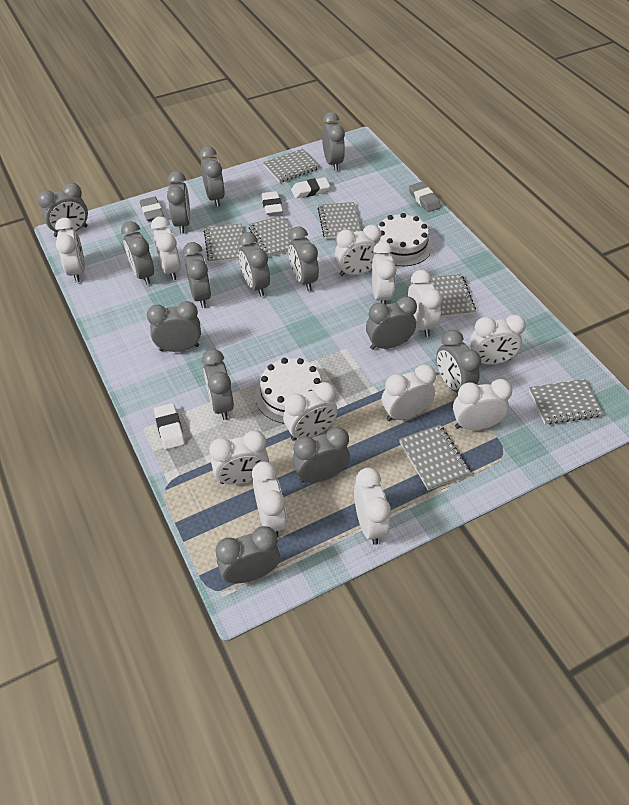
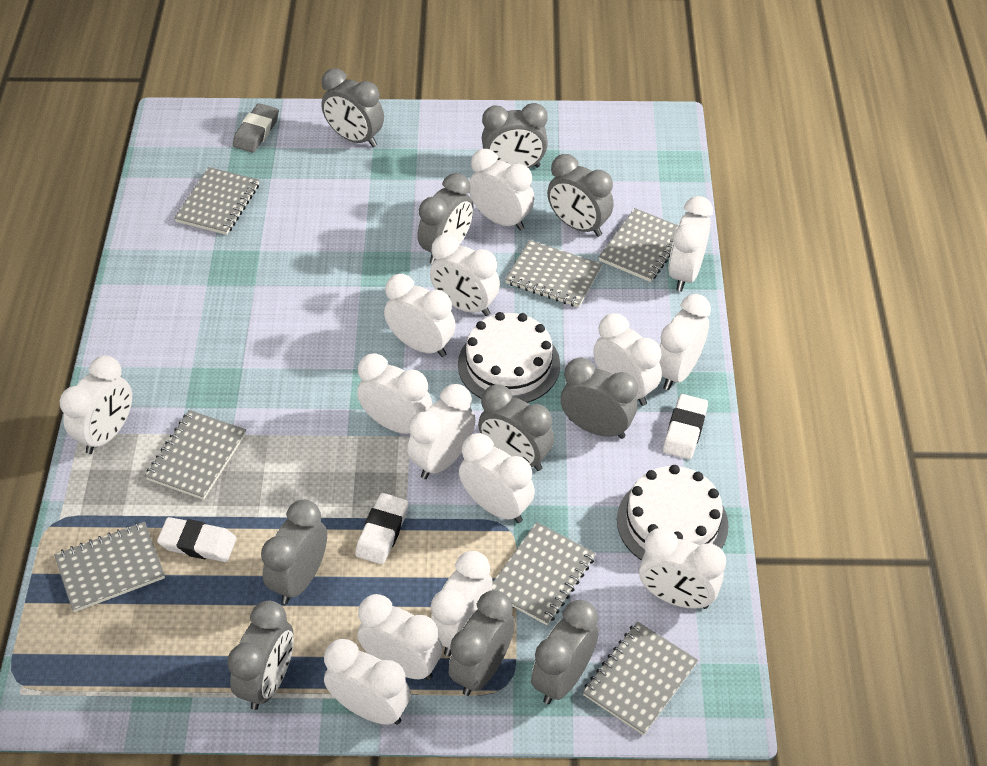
grey clock: [37,183,88,237] [121,221,154,285] [147,301,201,352] [167,171,190,233] [183,242,211,308] [199,146,225,207] [202,349,234,420] [215,526,280,583] [238,232,270,296] [288,226,319,291] [292,427,350,483] [322,112,345,171] [366,296,417,350] [436,330,481,393] = 14 -> [227,601,294,710] [261,500,327,604] [322,69,384,147] [418,173,473,264] [448,590,515,696] [478,384,554,471] [482,103,548,168] [531,600,599,704] [547,154,614,237] [561,358,638,439] = 10
grey eraser: [140,197,164,221] [409,182,441,212] = 2 -> [233,103,279,153] = 1
white clock: [55,218,85,282] [151,216,181,280] [209,431,269,485] [252,461,287,538] [283,382,338,441] [335,225,381,276] [354,467,391,545] [372,241,396,305] [382,364,436,421] [408,270,442,337] [453,379,512,430] [469,315,526,365] = 12 -> [60,356,132,454] [324,639,411,725] [357,353,432,434] [358,594,443,680] [384,274,456,357] [407,384,475,479] [430,234,500,316] [431,551,493,656] [459,433,535,523] [469,149,534,231] [593,313,662,406] [639,528,726,609] [659,294,711,390] [668,196,713,291] = 14

